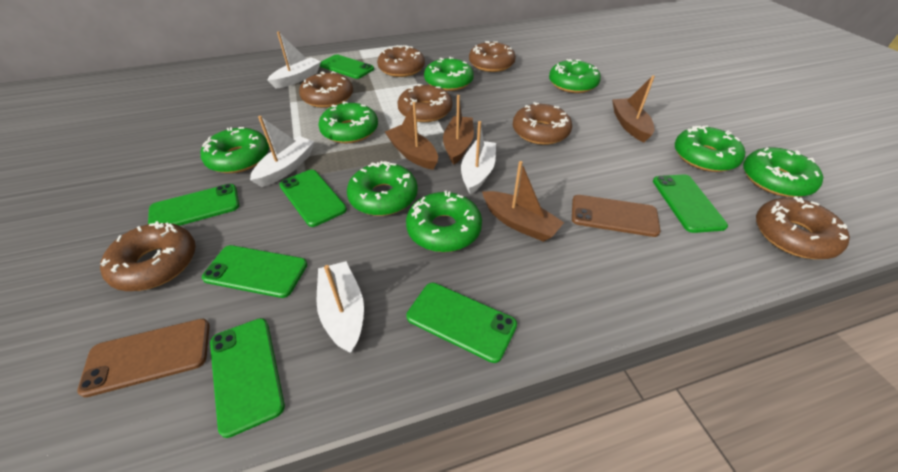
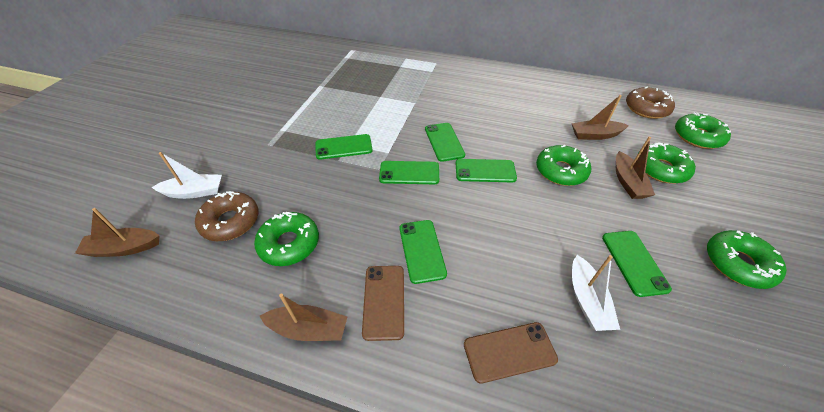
brown donut: [100,221,196,291] [299,71,353,108] [377,45,425,77] [398,84,452,122] [469,41,516,72] [513,102,572,145] [756,197,850,259] = 7 -> [195,191,259,241] [626,87,675,119] = 2
green donut: [201,127,269,173] [318,101,378,143] [347,161,418,216] [406,191,482,252] [424,57,474,91] [549,59,601,93] [675,126,745,172] [743,147,823,197] = 8 -> [254,212,319,266] [536,145,591,186] [637,142,696,184] [675,113,731,149] [707,230,787,289] = 5
green phone: [148,184,239,226] [202,245,307,298] [210,318,285,438] [279,170,347,227] [320,54,374,79] [406,283,517,363] [653,174,728,233] = 7 -> [315,134,373,160] [379,161,439,184] [400,220,447,284] [425,123,465,162] [456,159,517,183] [602,231,672,297] = 6
white boat: [250,116,315,187] [267,31,321,89] [317,261,364,353] [461,121,496,195] = 4 -> [151,152,222,199] [572,255,620,331] = 2

